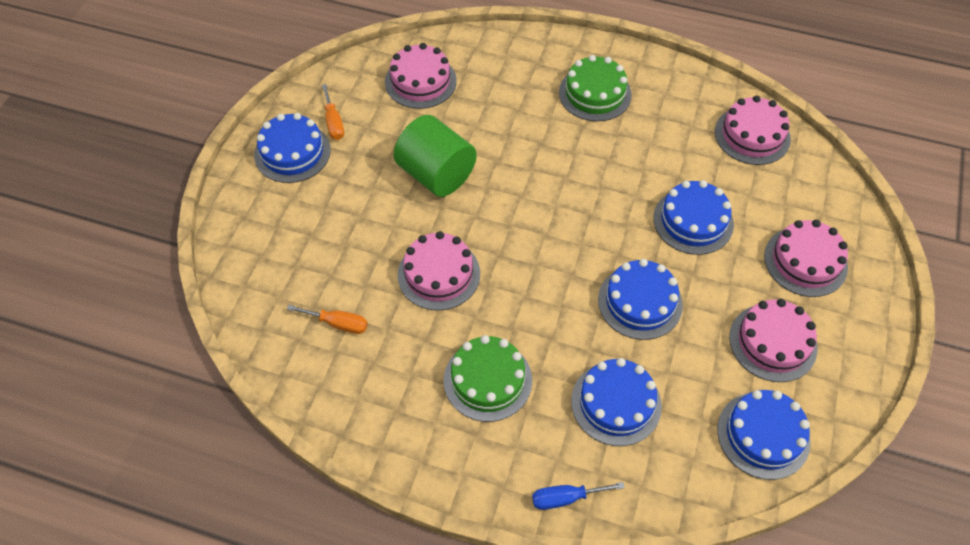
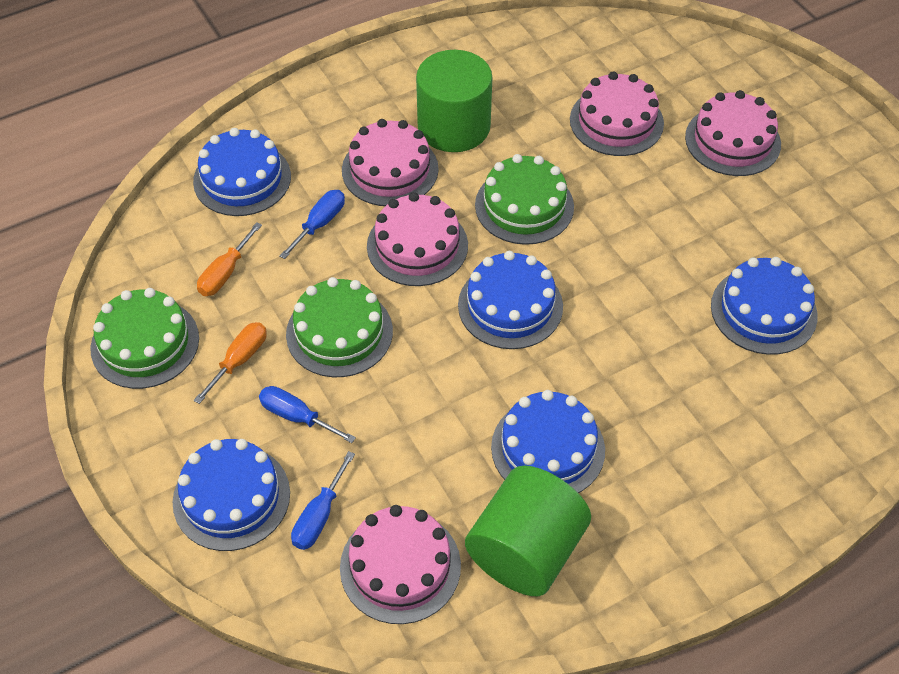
blue screwdriver: [532,482,625,510] = 1 -> [259,386,356,443] [279,190,345,259] [291,451,355,550] = 3
green cake: [444,335,532,422] [559,55,632,121] = 2 -> [90,288,199,389] [286,277,393,377] [475,154,574,245] = 3
green cylinder: [393,115,477,197] = 1 -> [416,50,492,152] [465,466,591,596] = 2

